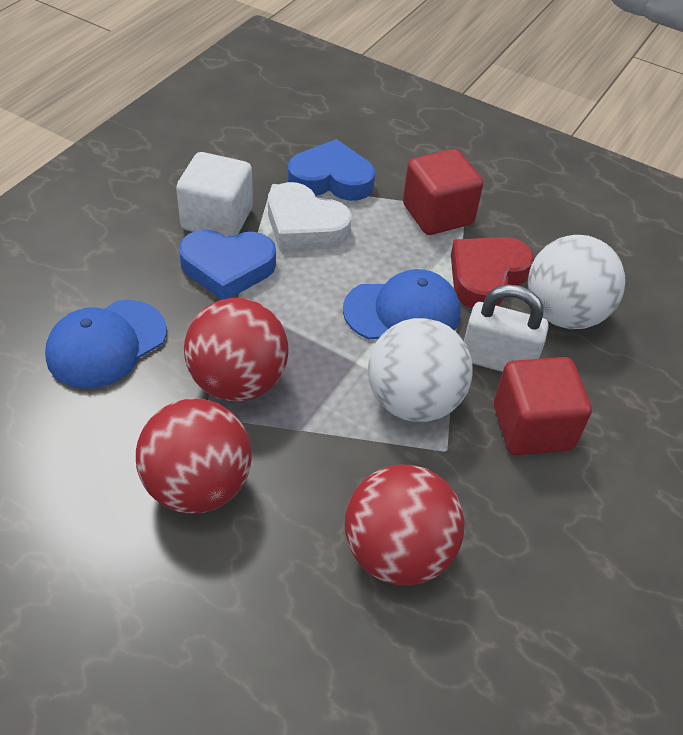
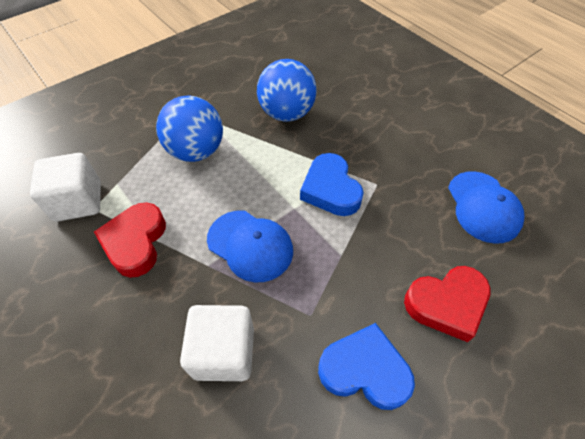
blue ball: none = 0 -> [156,96,223,162] [257,59,317,122] = 2
red ball: [136,398,252,513] [184,298,289,402] [345,464,464,586] = 3 -> none = 0
red cube: [403,149,483,235] [494,357,592,455] = 2 -> none = 0
red heart: [451,237,534,308] = 1 -> [94,202,166,278] [404,266,491,342] = 2
white ball: [368,318,473,422] [528,235,626,329] = 2 -> none = 0
white cube: [176,152,253,237] = 1 -> [30,153,101,222] [180,305,254,381] = 2
white heart: [268,182,351,249] = 1 -> none = 0
white padlock: [464,284,549,372] = 1 -> none = 0

